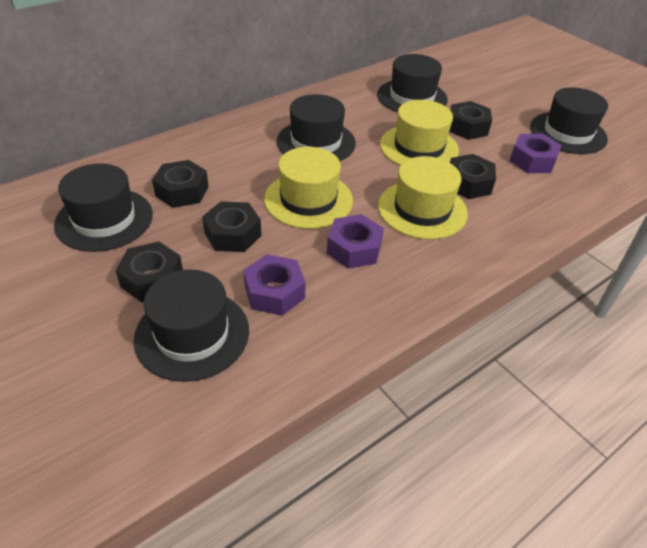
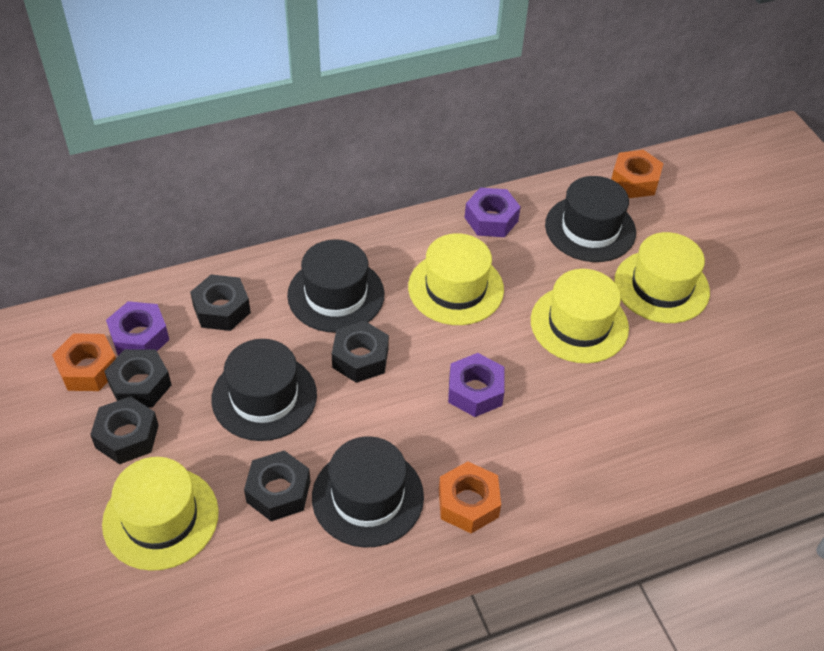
black hat: [54,163,153,252] [134,269,249,382] [277,94,356,161] [377,54,448,112] [530,87,608,154] = 5 -> [211,339,317,441] [287,239,385,332] [312,436,424,548] [545,176,636,262] = 4
orange nut: none = 0 -> [52,333,116,391] [439,461,501,533] [611,150,664,198] = 3
yellow hat: [264,147,353,229] [378,156,468,240] [380,100,459,166] = 3 -> [102,457,219,571] [408,233,504,325] [531,269,629,363] [614,232,710,323] = 4

